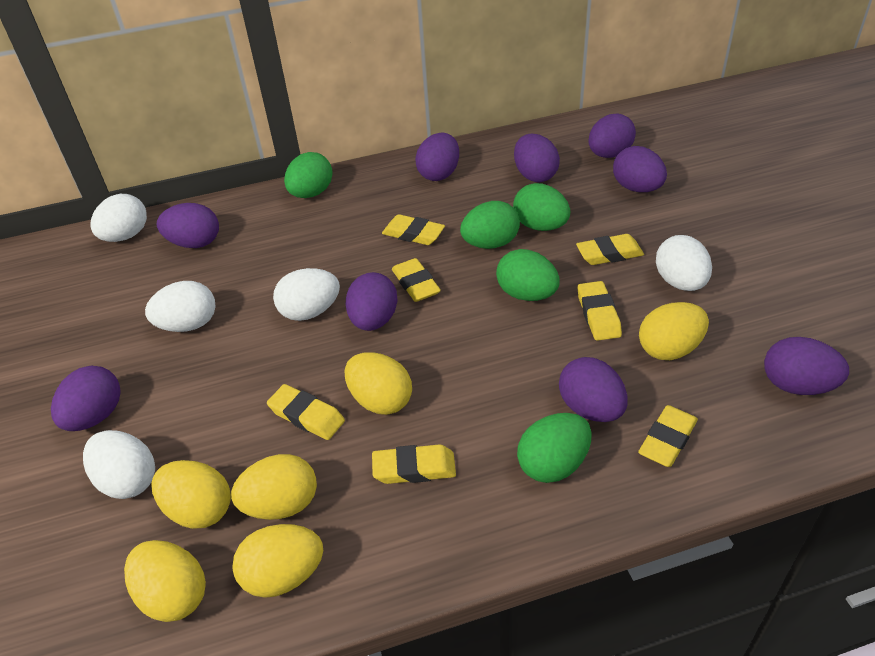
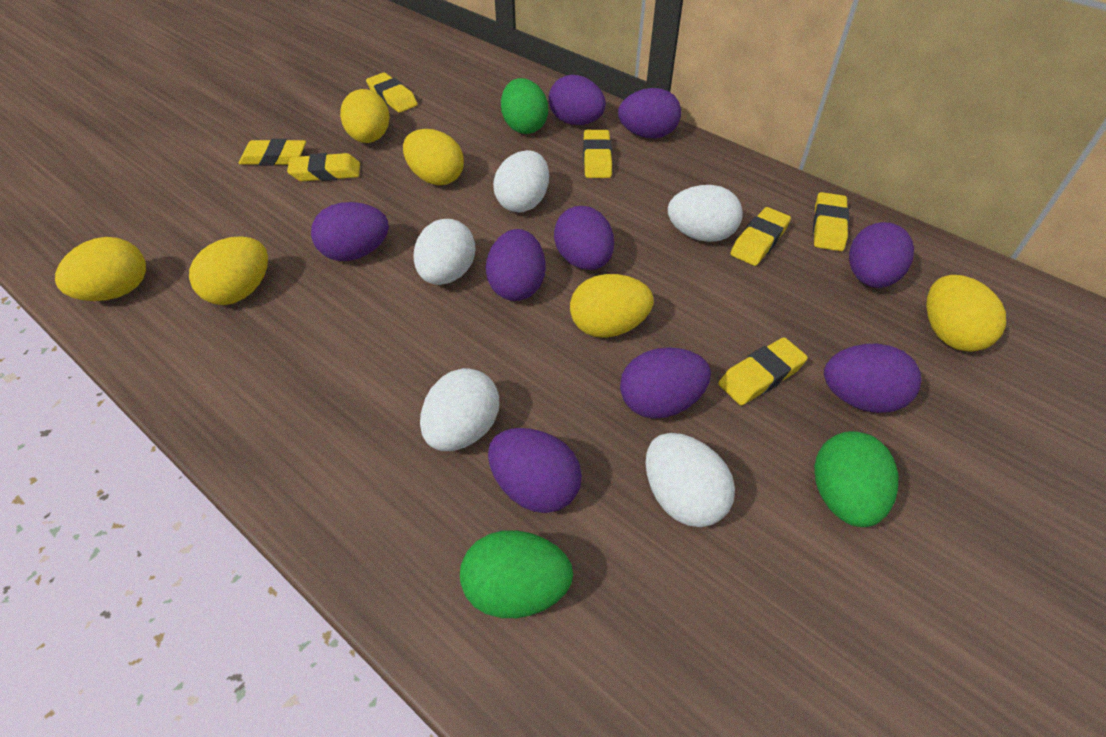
green egg: [284,152,333,198] [460,201,520,249] [496,249,560,301] [513,183,570,231] [517,413,592,483] = 5 -> [460,530,573,618] [501,78,548,134] [814,431,898,527] = 3

